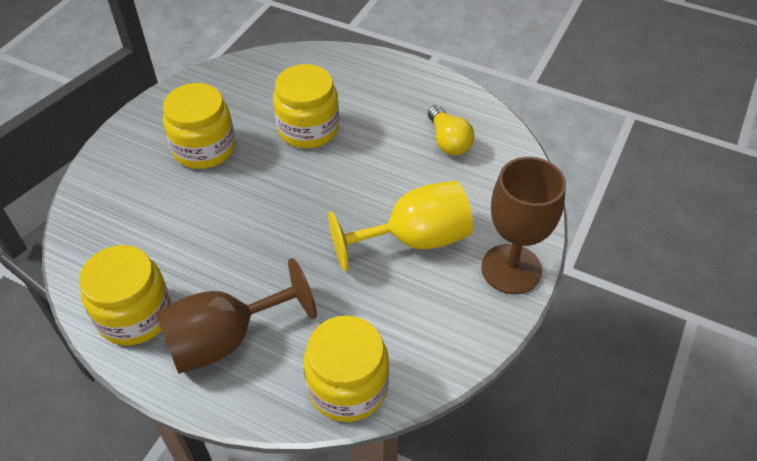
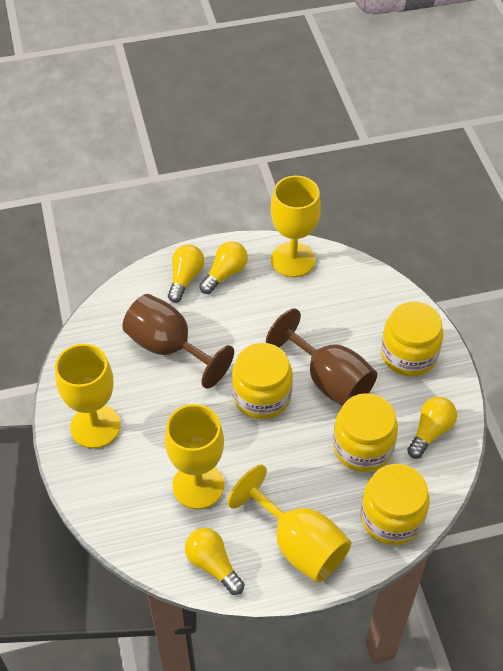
yellow goblet: [328,181,473,271] = 1 -> [55,344,121,448] [165,404,224,509] [228,465,351,583] [271,176,321,277] = 4
yellow light bulb: [428,105,474,155] = 1 -> [168,244,204,303] [185,528,244,595] [199,241,248,294] [407,397,457,459] = 4

